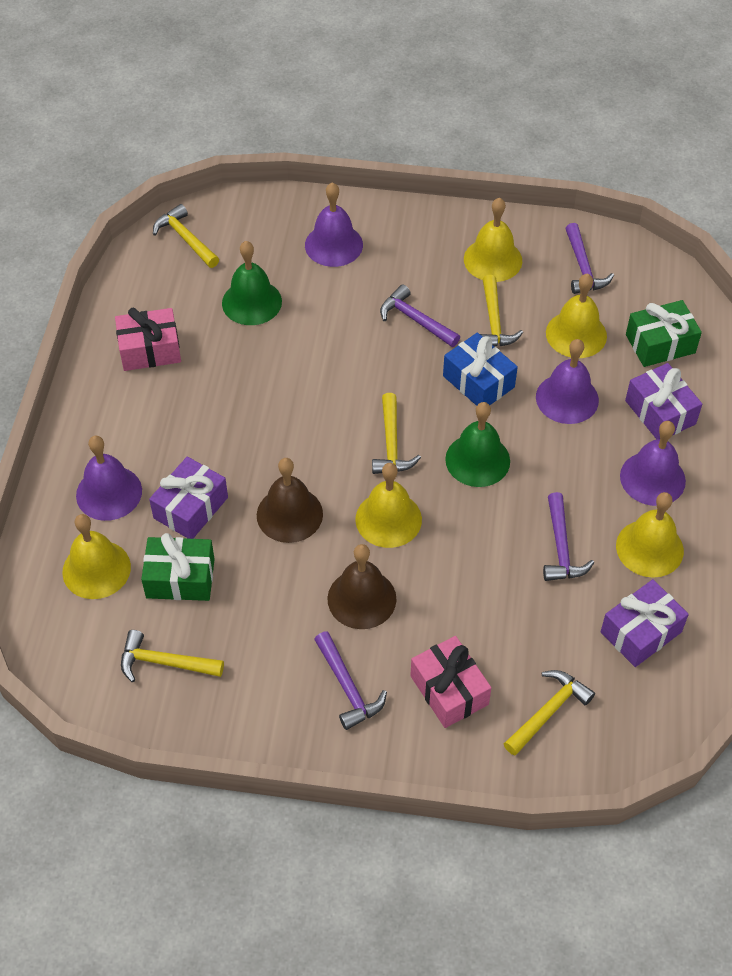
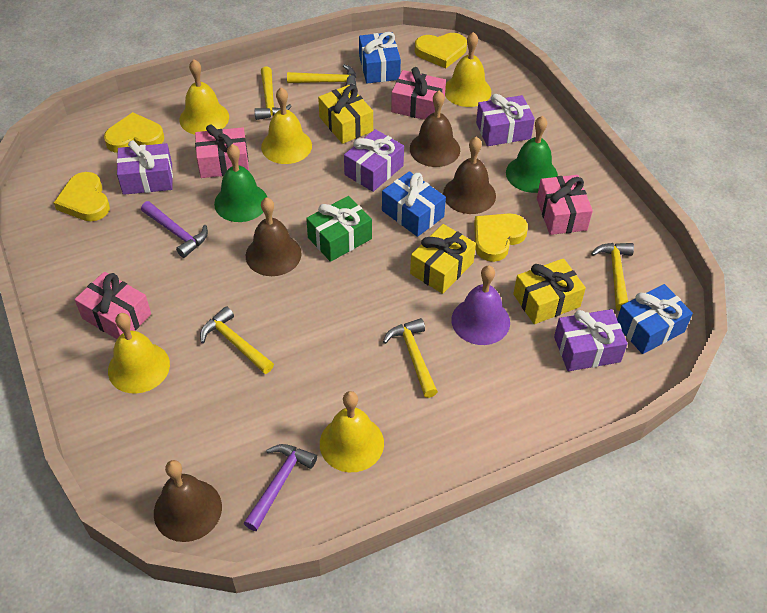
blue gift: [443,333,518,406] = 1 -> [359,32,401,83] [382,171,446,237] [617,284,693,354] = 3
brown bell: [257,458,323,543] [327,544,396,629] = 2 -> [154,460,222,542] [246,197,302,276] [410,91,460,167] [443,137,496,214] = 4
green gift: [141,533,215,601] [626,300,702,367] = 2 -> [306,196,372,262] = 1
pink gift: [115,307,181,371] [410,636,491,728] = 2 -> [74,272,151,339] [195,125,249,178] [391,67,446,120] [537,175,593,235] = 4
purple bell: [76,436,142,521] [305,182,363,267] [536,339,599,424] [620,421,686,506] = 4 -> [452,265,510,345] = 1
purple gift: [149,456,228,539] [601,579,689,667] [625,363,702,439] = 3 -> [117,140,173,195] [344,129,404,192] [476,94,535,146] [554,309,628,371] = 4
purple hammer: [314,631,387,730] [380,284,460,347] [543,492,594,581] [565,223,614,294] = 4 -> [141,201,208,258] [244,444,317,531] = 2
yellow gift: none = 0 -> [318,85,373,144] [410,224,476,294] [513,258,586,324] = 3
yellow heart: none = 0 -> [54,172,110,221] [104,112,164,153] [415,33,467,68] [474,213,528,262] = 4

